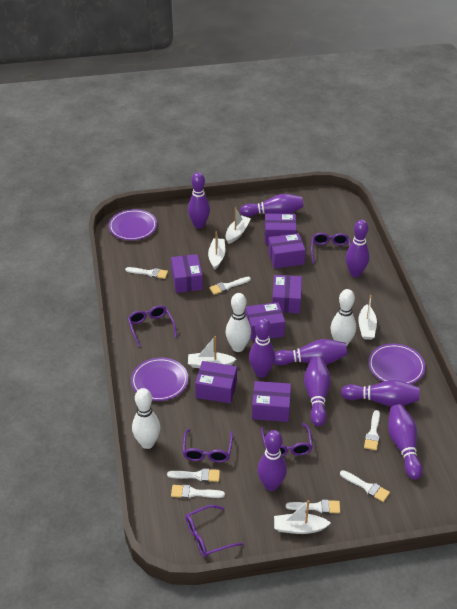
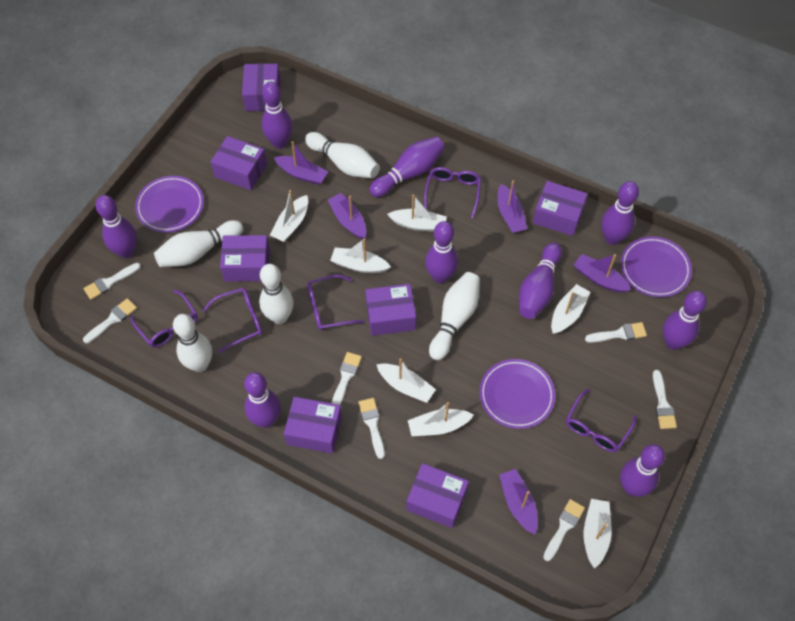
purple boat: none = 0 -> [274,141,328,185] [328,193,367,239] [497,180,527,233] [499,469,538,535] [574,254,631,293] = 5
white boat: [188,336,237,368] [208,232,225,269] [226,207,251,244] [274,500,331,534] [358,295,377,340] = 5 -> [270,190,308,242] [330,239,391,273] [376,359,436,403] [387,194,447,232] [408,402,474,436] [551,284,591,334] [583,499,612,569] = 7
white bowling pin: [132,388,160,449] [226,293,251,352] [331,289,356,347] = 3 -> [154,220,243,267] [173,314,212,372] [259,264,294,324] [305,132,380,178] [429,272,480,360] = 5

